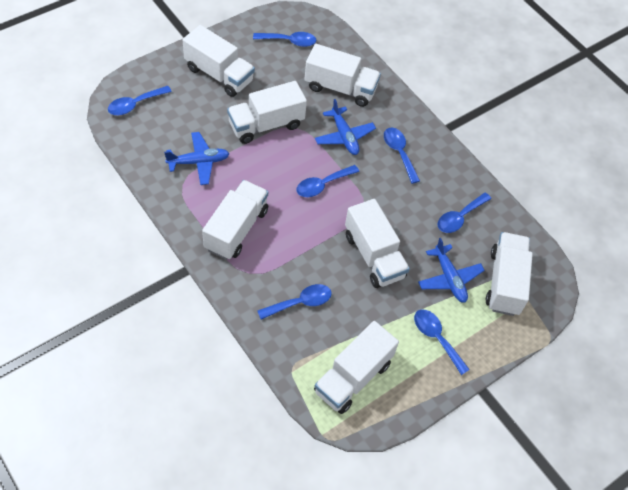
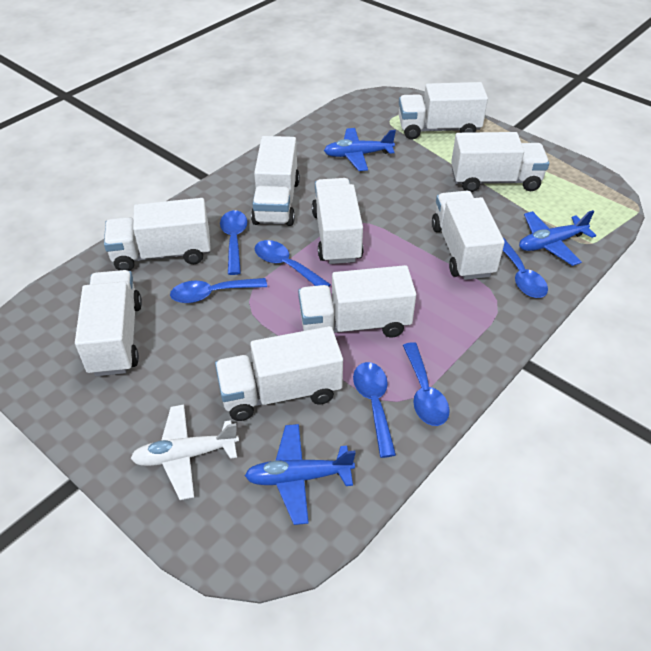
blue spoon: [108,86,172,115] [253,32,316,47] [257,284,332,320] [296,165,359,197] [384,128,420,184] [414,310,470,375] [437,193,491,233] = 7 -> [170,278,267,303] [220,210,247,275] [255,240,331,287] [353,362,396,458] [403,342,450,426] [503,238,548,298] = 6
white plane: none = 0 -> [130,405,239,500] = 1
white truck: [183,25,255,97] [202,180,268,260] [227,81,307,144] [304,44,381,107] [314,321,399,414] [345,199,410,288] [486,232,533,316] = 7 -> [75,270,142,376] [104,198,211,271] [215,326,343,421] [251,136,300,226] [298,265,416,338] [312,178,364,264] [399,82,488,139] [432,191,505,280] [451,132,549,192] = 9

